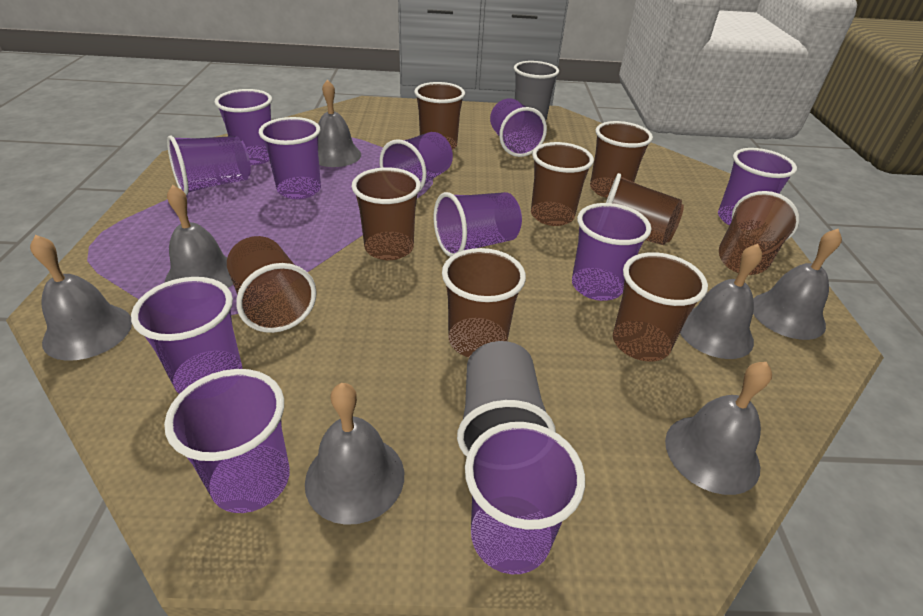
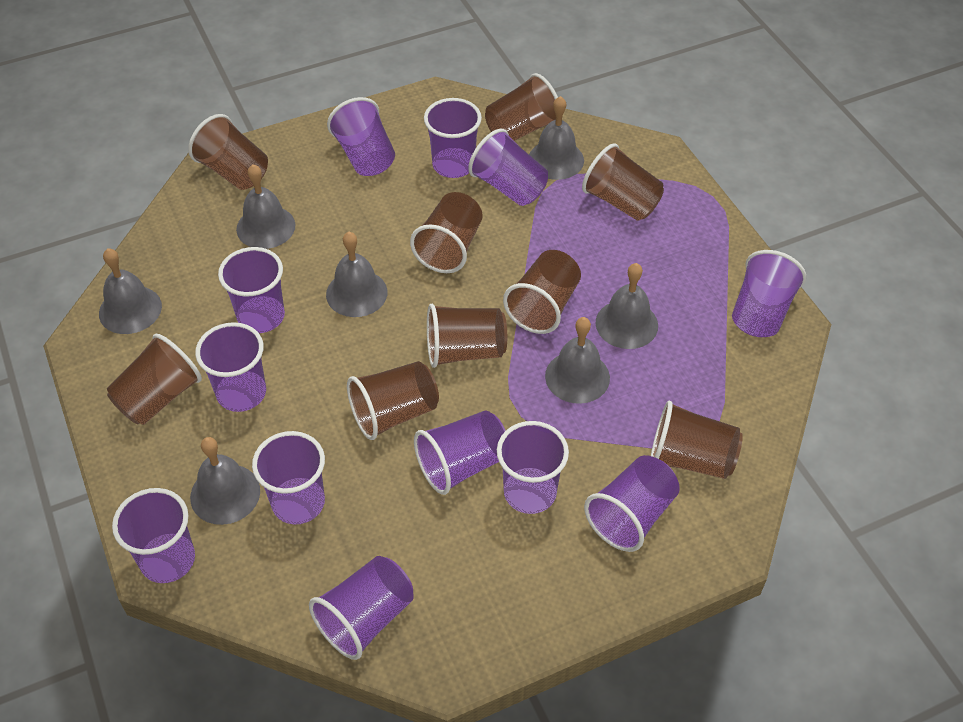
grey cup: [457,341,556,457] [514,61,559,121] = 2 -> none = 0
purple cup: [131,277,242,394] [164,369,290,513] [167,135,251,195] [215,89,272,165] [259,117,321,199] [380,132,453,191] [434,192,522,257] [465,422,585,574] [490,98,547,157] [572,203,651,301] [718,148,797,226] = 11 -> [112,488,195,583] [195,322,266,412] [218,247,285,333] [252,431,325,524] [309,556,414,660] [327,97,395,176] [414,410,506,495] [424,98,482,178] [468,129,548,206] [497,421,569,514] [584,455,680,552] [732,250,806,337] = 12

